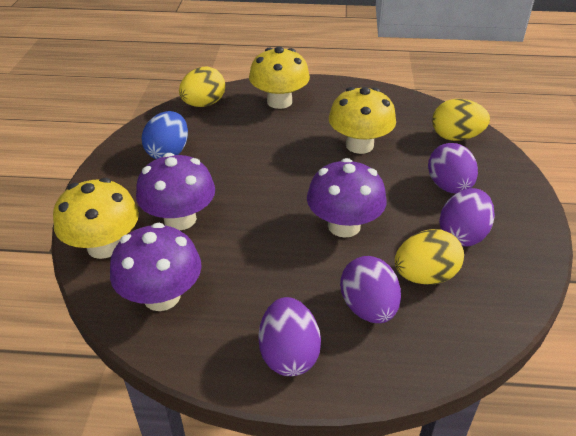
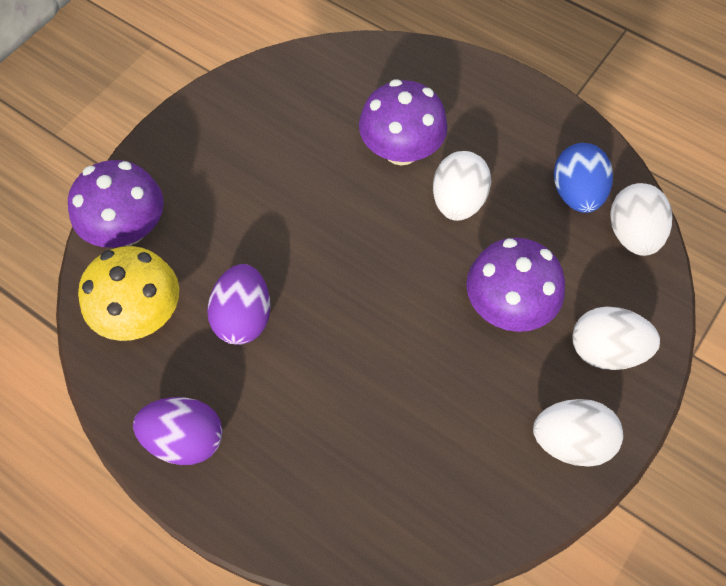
purple egg: [258,297,321,376] [340,256,401,323] [428,143,478,194] [439,188,495,246] = 4 -> [133,397,223,465] [207,264,271,345] = 2
white egg: none = 0 -> [433,151,491,221] [533,399,623,467] [572,307,660,370] [610,183,672,256] = 4
yellow egg: [179,67,225,107] [395,229,464,285] [432,99,490,141] = 3 -> none = 0
yellow mushroom: [53,178,139,259] [249,47,310,109] [329,87,396,154] = 3 -> [78,246,179,341] = 1

